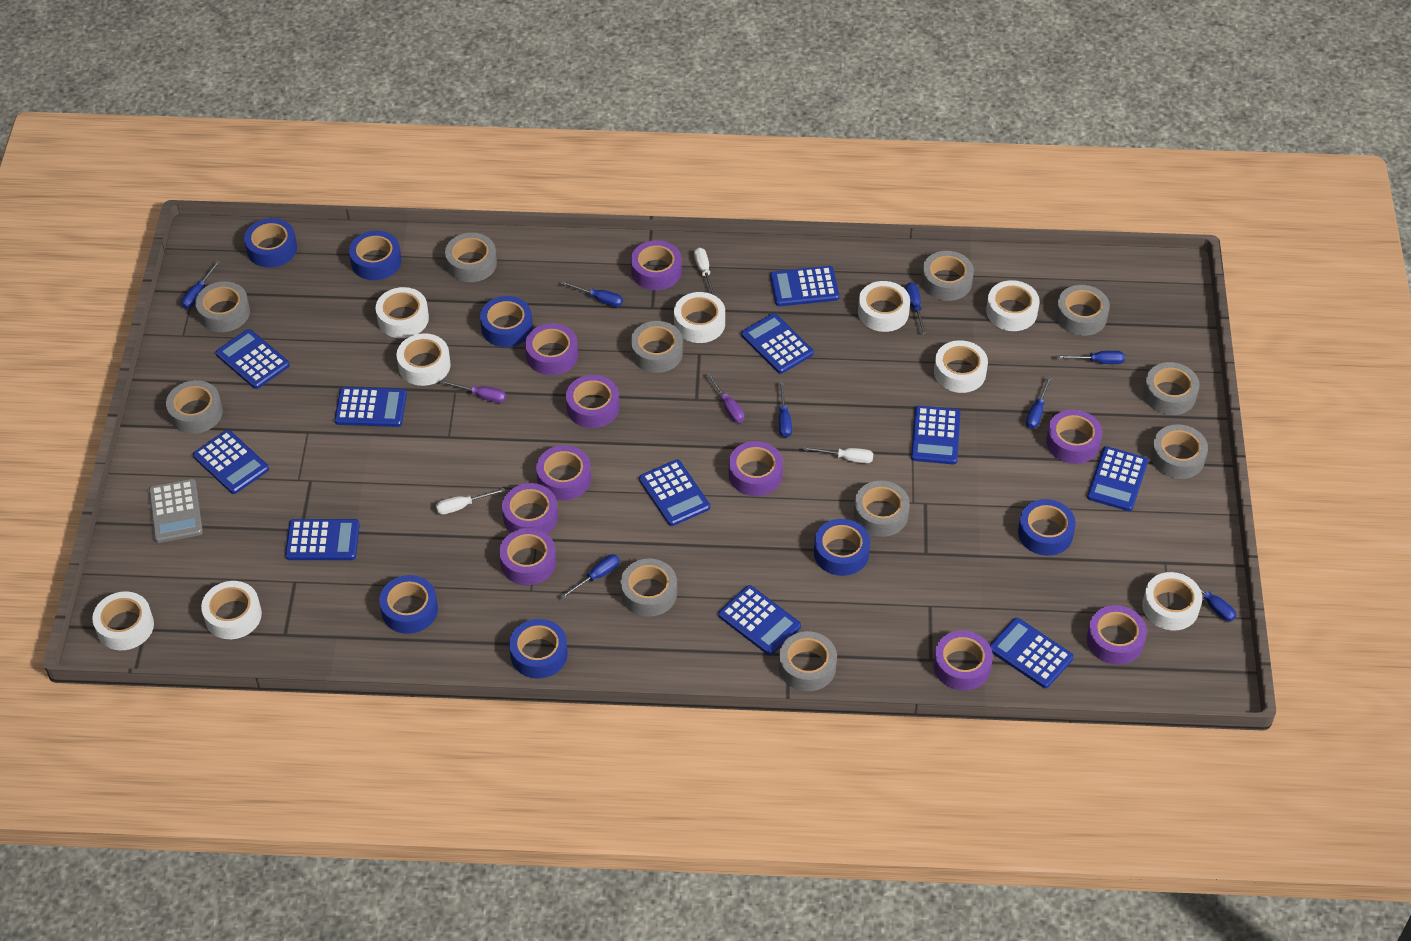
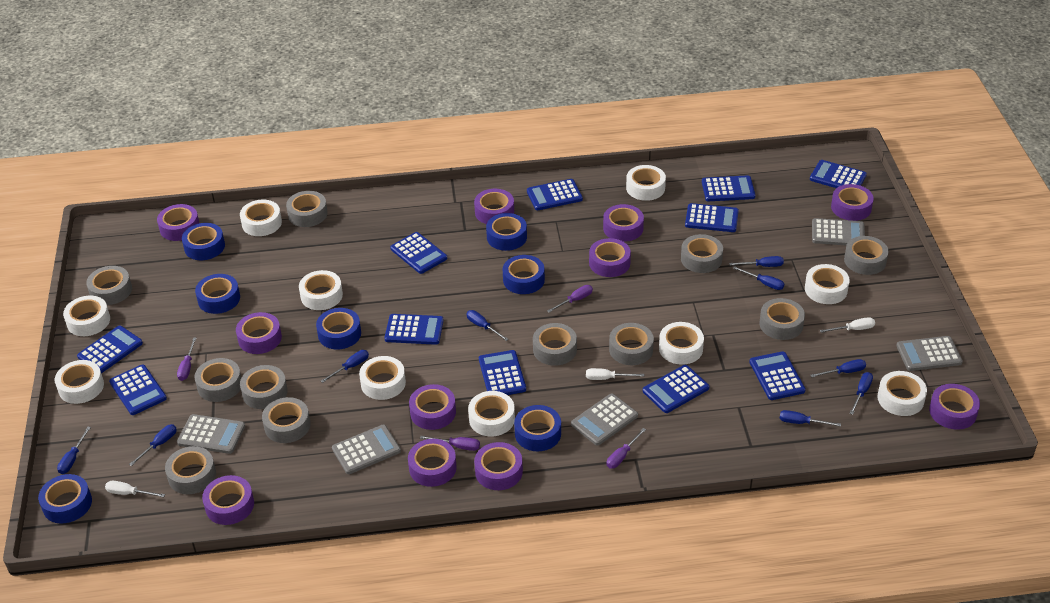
blue screwdriver: [181,261,220,309] [560,554,620,599] [561,281,623,307] [779,382,792,438] [906,282,927,334] [1026,376,1052,429] [1056,351,1125,364] [1178,570,1236,621] = 8 -> [57,427,91,474] [129,424,177,466] [321,350,369,383] [466,310,509,341] [729,256,784,267] [733,266,784,290] [779,410,841,427] [810,359,866,377] [849,372,873,415] = 9
grey calculator: [149,479,203,543] = 1 -> [177,414,245,454] [332,425,401,474] [571,394,638,446] [812,218,865,245] [896,336,963,371] = 5
purple screwdriver: [440,380,506,403] [706,373,745,423] = 2 -> [177,338,196,381] [420,436,480,451] [547,285,593,313] [607,428,646,469] = 4
purple tape: [499,528,556,585] [502,483,558,534] [525,323,578,375] [536,445,591,500] [566,375,620,428] [631,240,682,290] [729,441,783,496] [933,631,993,691] [1046,410,1102,464] [1087,605,1147,665] = 10 -> [157,204,199,241] [202,475,254,525] [236,312,282,354] [408,439,457,487] [409,384,456,430] [474,189,514,224] [474,442,523,490] [589,238,631,277] [603,204,644,242] [831,184,874,221] [929,384,980,430] = 11
white tape: [92,591,154,650] [201,581,262,639] [376,287,429,338] [397,333,451,386] [674,292,725,343] [858,281,910,332] [934,340,988,393] [986,280,1039,331] [1142,572,1202,631] = 9 -> [55,360,104,404] [63,296,110,336] [240,200,282,236] [299,270,343,310] [359,356,406,400] [468,391,515,437] [626,165,666,201] [659,322,704,365] [805,264,850,304] [877,371,927,416] = 10

